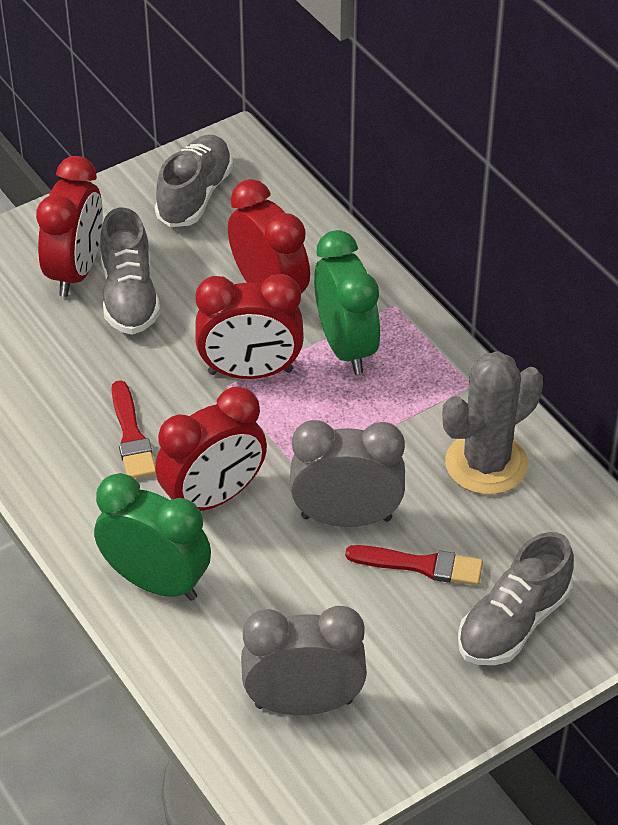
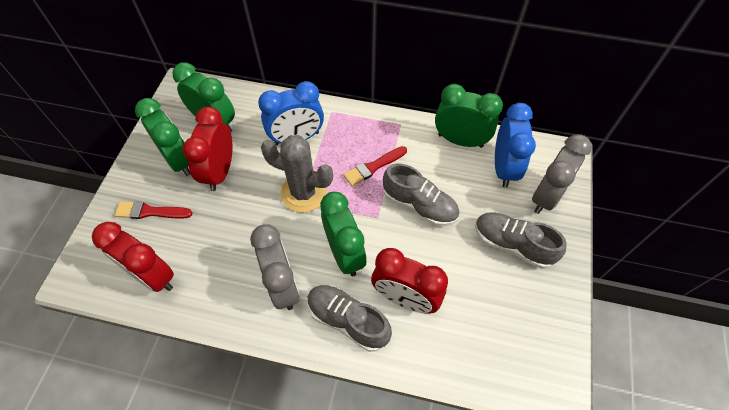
blue clock: none = 0 -> [258,81,324,145] [495,103,536,187] = 2
green clock: [94,473,211,601] [314,230,380,374] = 2 -> [135,98,191,176] [173,62,235,132] [320,192,366,276] [435,84,503,148] = 4
red clock: [36,156,103,297] [155,387,267,511] [195,274,304,379] [228,179,310,294] = 4 -> [92,222,174,292] [183,107,232,191] [371,248,448,314] = 3

